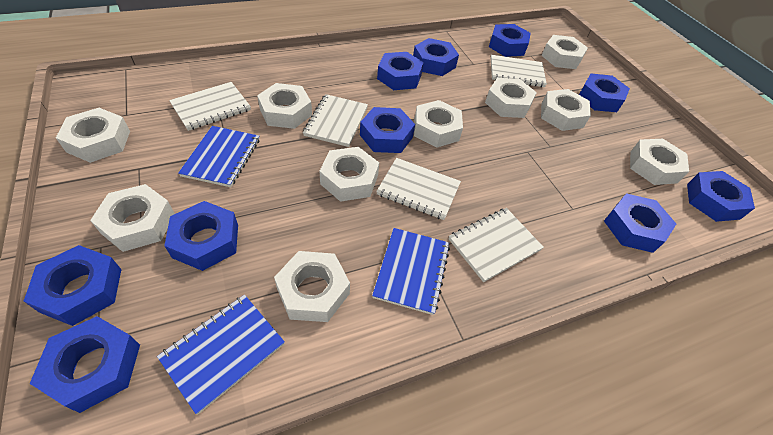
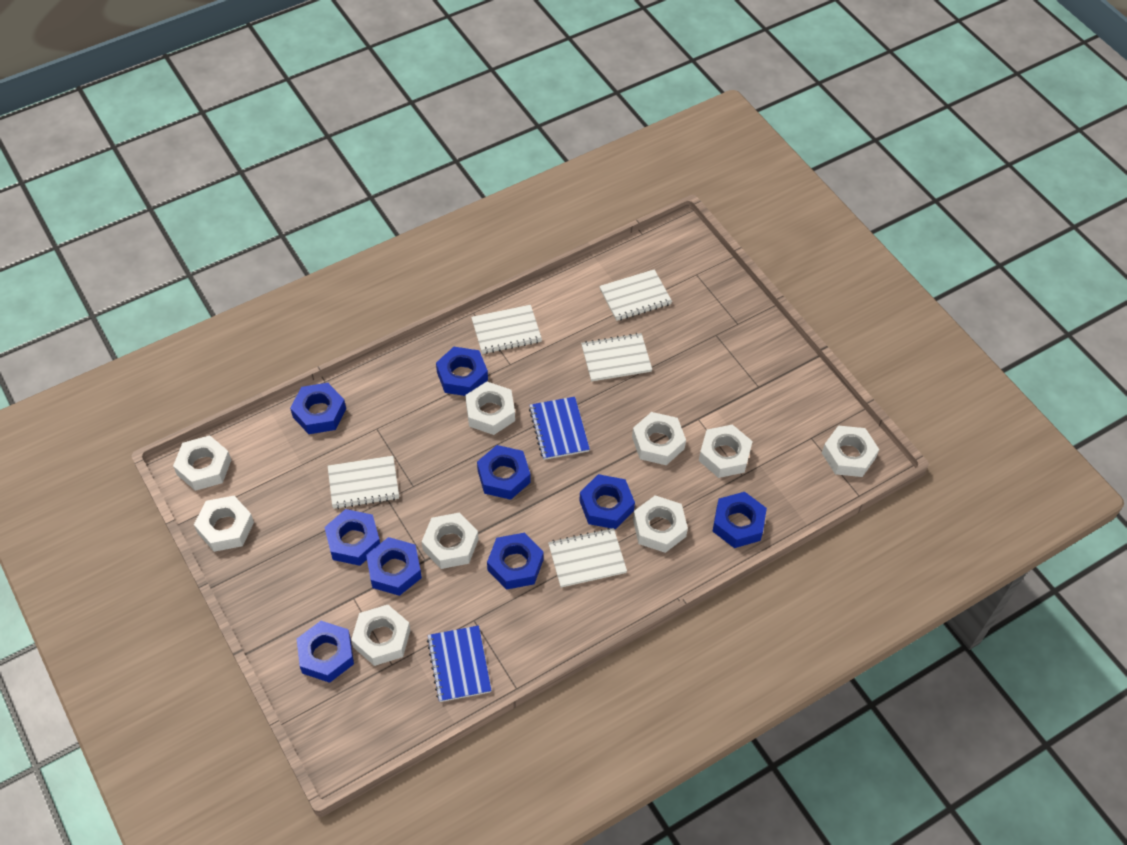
blue notebook: [157,295,285,414] [178,126,259,187] [372,228,450,315] = 3 -> [427,625,492,702] [529,397,590,460] = 2
blue nut: [24,245,122,326] [30,316,140,413] [164,201,238,271] [360,107,415,153] [377,52,424,90] [413,38,459,76] [489,24,531,57] [579,74,630,112] [604,193,676,253] [687,171,755,222] = 10 -> [290,383,346,434] [297,621,354,683] [324,509,380,566] [366,537,422,596] [436,347,488,396] [477,445,530,500] [487,533,544,590] [579,474,635,529] [713,492,767,548] = 9
white nut: [56,108,130,163] [90,184,175,252] [257,83,312,129] [274,251,350,322] [320,147,379,202] [414,100,463,148] [485,78,537,118] [541,89,591,131] [542,35,588,69] [630,139,689,185] = 10 -> [173,435,231,491] [194,496,254,552] [351,605,410,666] [422,513,479,569] [465,382,515,435] [632,412,686,465] [633,495,688,553] [699,424,753,478] [822,425,879,477] = 9

